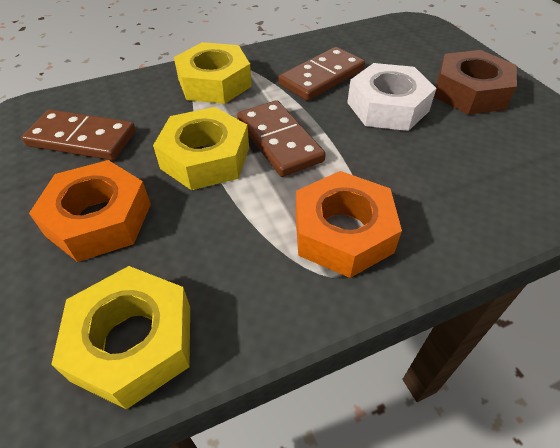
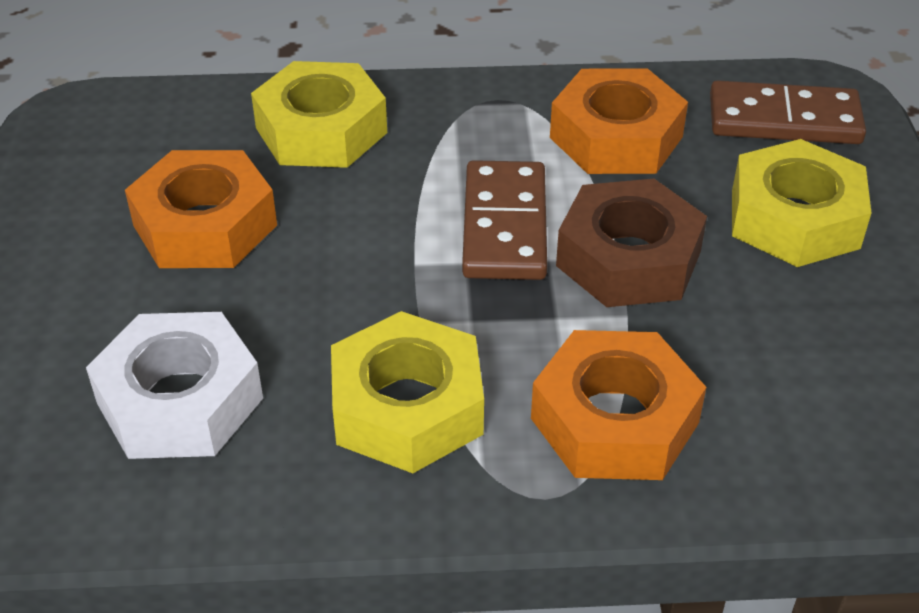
brown domino: [21,109,136,160] [237,100,326,177] [278,47,365,101] = 3 -> [462,160,547,280] [710,80,866,144] = 2
orange nut: [29,160,151,262] [295,171,402,278] = 2 -> [125,150,277,268] [531,330,706,480] [550,68,688,174] = 3

